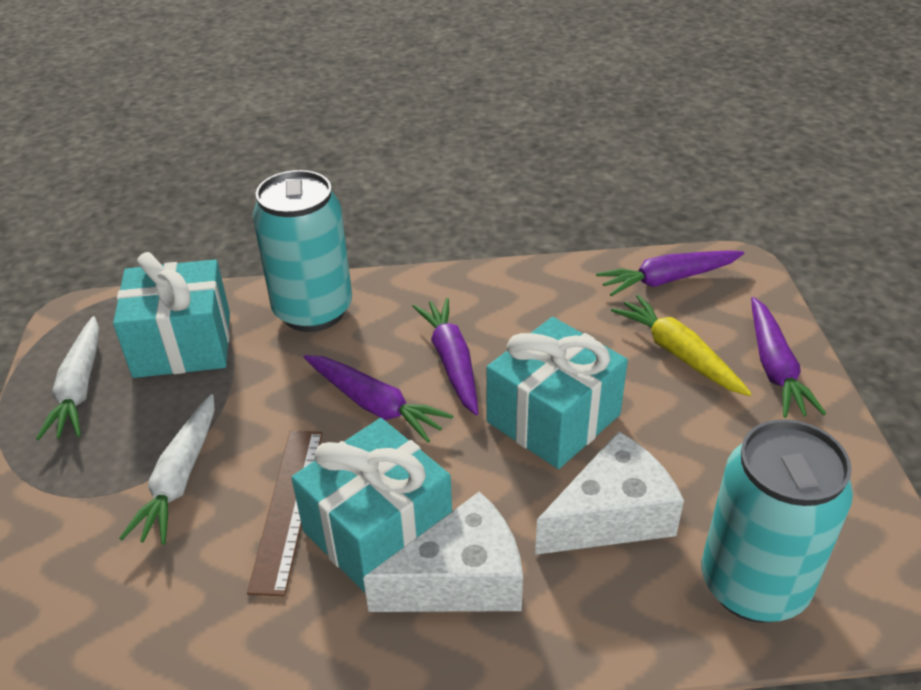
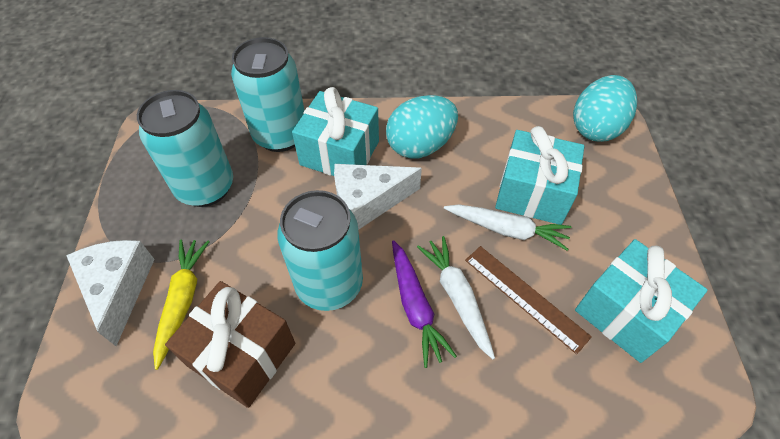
brown gift: none = 0 -> [165,281,295,408] = 1
purple carrot: [304,355,453,443] [412,298,478,415] [596,250,744,296] [751,297,826,418] = 4 -> [392,240,457,368] = 1
turquoise can: [253,170,352,332] [702,419,853,623] = 2 -> [137,90,233,207] [231,37,305,152] [277,190,363,311] = 3
turquoise egg: none = 0 -> [386,95,458,158] [573,75,637,142] = 2

